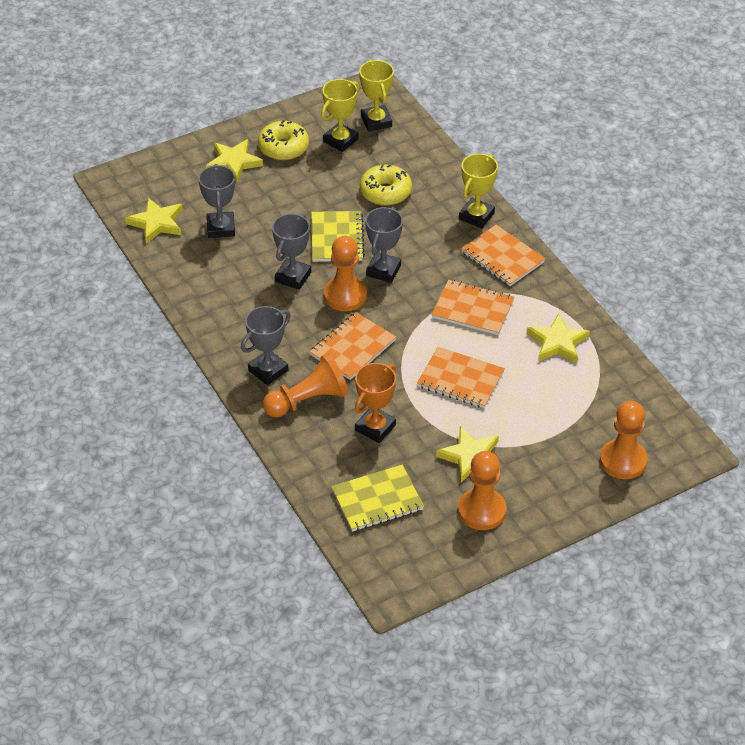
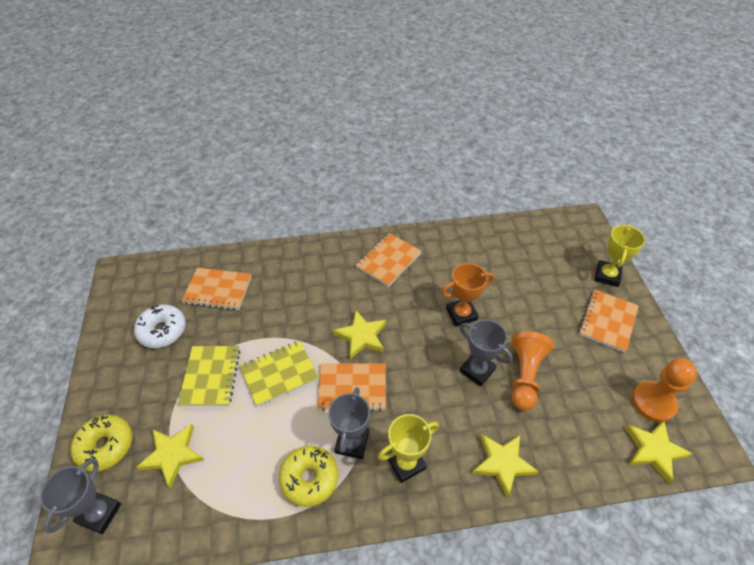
grey trophy: [198,164,235,238] [241,306,290,385] [272,214,311,290] [365,207,403,283] = 4 -> [40,458,121,534] [328,387,370,459] [460,319,513,386] = 3
orange pawn: [263,353,348,418] [324,236,367,311] [458,451,506,530] [600,401,647,479] = 4 -> [511,331,554,411] [632,358,697,423] = 2
white donut: none = 0 -> [134,304,186,348] = 1
yellow trophy: [321,79,359,152] [359,60,394,131] [459,154,498,228] = 3 -> [378,414,439,483] [595,224,645,287] = 2

